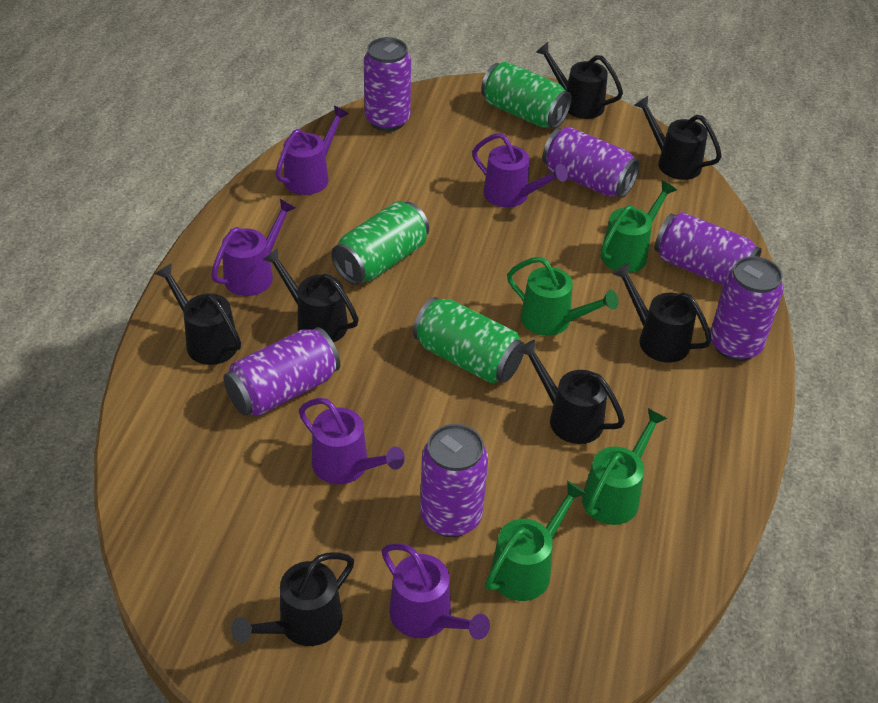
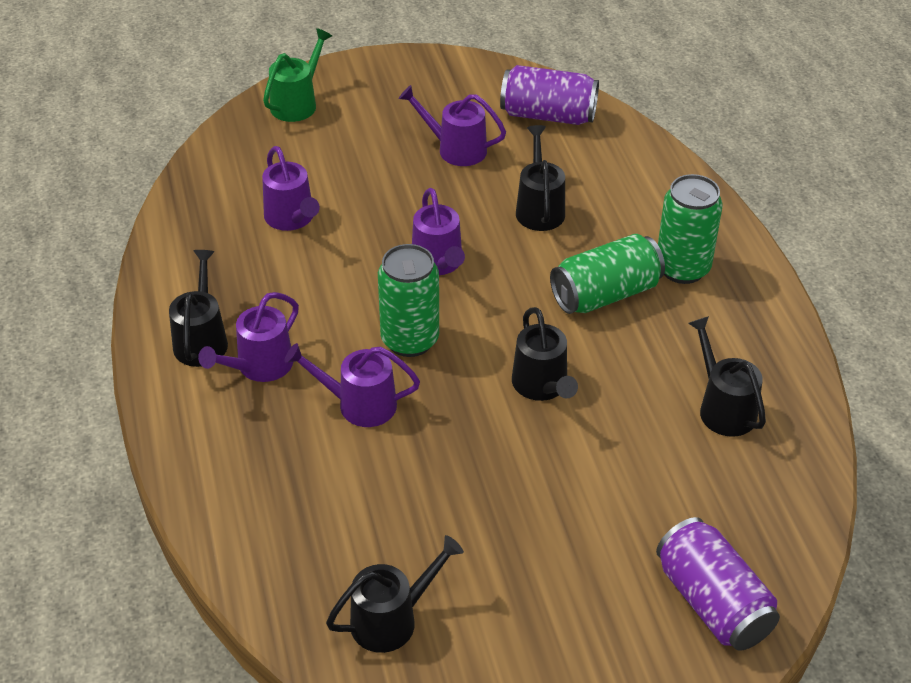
black watering can: [155,263,241,365] [231,552,354,646] [262,248,359,342] [518,340,625,444] [536,42,623,119] [612,263,712,363] [634,96,722,180] = 7 -> [169,250,228,367] [326,535,464,653] [512,307,578,401] [516,125,565,231] [688,316,766,437] = 5
green watering can: [485,481,587,601] [507,257,618,336] [582,408,668,525] [600,181,677,273] = 4 -> [263,28,332,122] = 1
purple can: [223,327,340,416] [364,37,411,132] [420,424,488,537] [543,126,640,198] [655,212,762,286] [710,256,784,361] = 6 -> [500,65,599,125] [656,517,780,651] = 2

